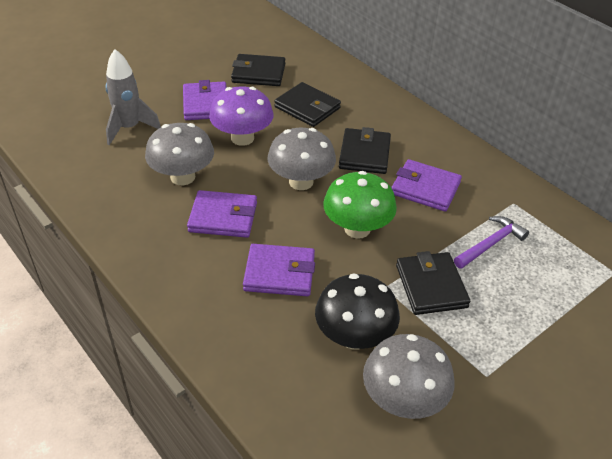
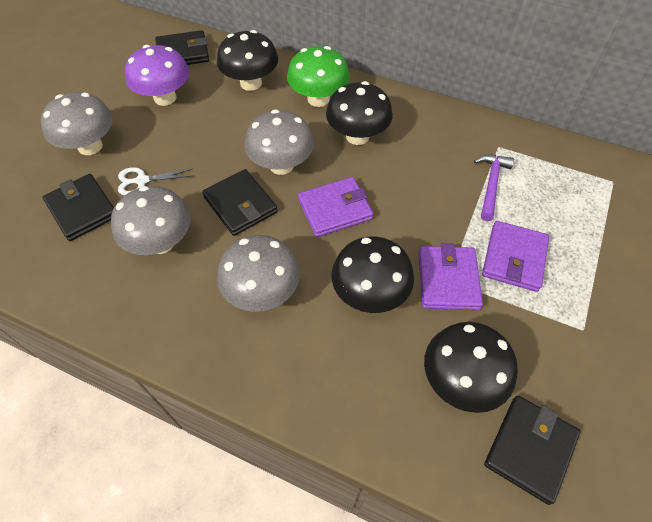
black mushroom: [315,274,400,350] = 1 -> [217,30,278,91] [326,81,393,145] [331,236,414,313] [424,322,518,413] = 4
grey mushroom: [145,123,214,185] [268,128,336,190] [363,334,455,419] = 3 -> [41,92,113,155] [111,186,191,255] [217,235,300,312] [244,110,314,175] = 4
grey rocket: [105,49,161,145] = 1 -> none = 0
purple wallet: [183,80,227,120] [187,190,257,238] [243,244,315,297] [391,159,462,212] = 4 -> [298,177,373,237] [418,243,483,310] [482,221,549,292] = 3
white scissors: none = 0 -> [118,167,193,195] = 1

